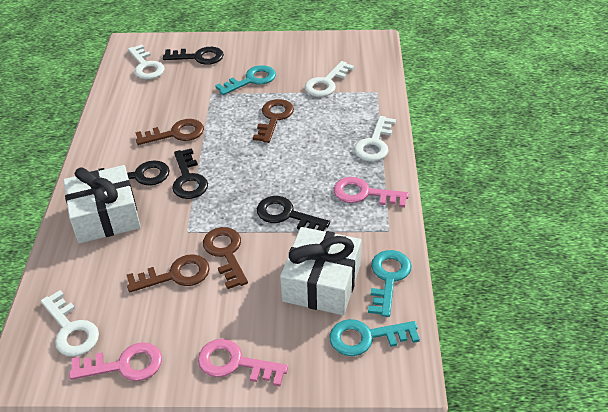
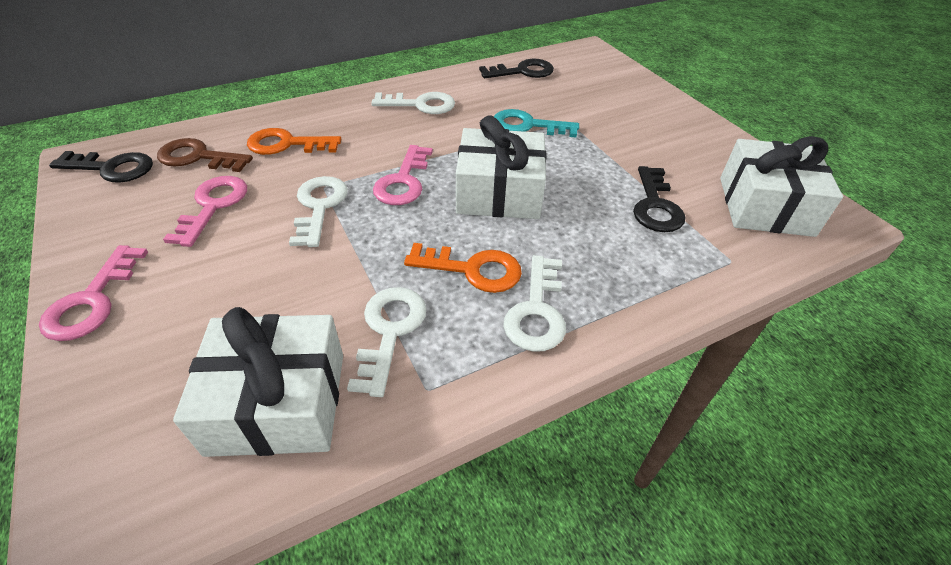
black key: [99,160,170,186] [163,47,224,65] [172,148,208,199] [257,196,330,231] = 4 -> [49,151,153,183] [479,59,554,78] [633,166,685,232] = 3
brown key: [127,254,210,292] [135,119,204,145] [203,227,248,289] [253,99,294,143] = 4 -> [157,138,253,172] = 1
orange key: none = 0 -> [247,128,341,155] [404,243,522,293] = 2
turquoise key: [215,65,276,95] [329,319,420,356] [368,250,412,317] = 3 -> [494,109,579,138] = 1
white gift: [63,165,141,243] [280,227,362,315] = 2 -> [173,307,343,457] [456,115,547,219] [720,136,843,237] = 3

